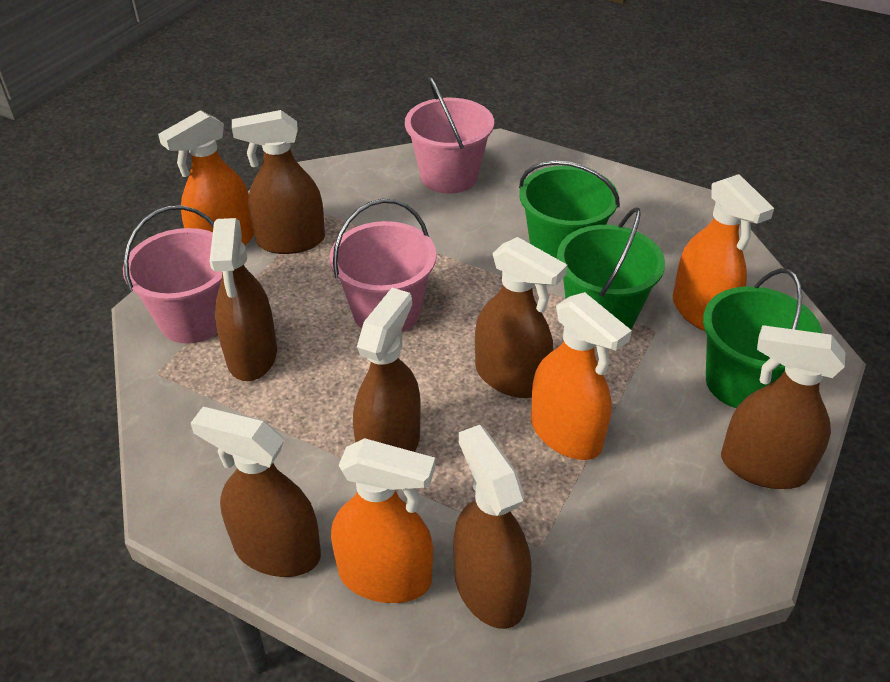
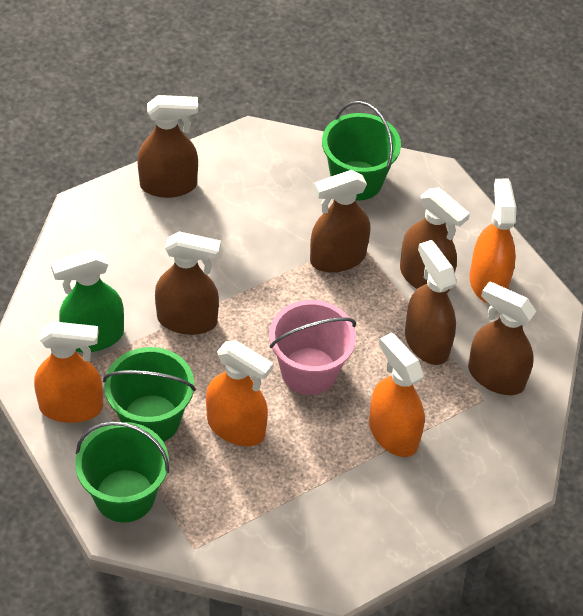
brown spray bottle: [191,407,321,577] [209,218,277,381] [232,110,325,254] [353,288,421,452] [453,425,532,629] [475,237,567,398] [721,325,845,489] = 7 -> [137,95,198,198] [155,231,221,335] [310,170,370,273] [400,187,470,293] [405,240,457,365] [468,281,536,395] = 6
green spray bottle: none = 0 -> [51,250,124,352] = 1
pink bucket: [123,205,222,344] [330,199,436,332] [405,77,494,194] = 3 -> [269,300,356,395] = 1

